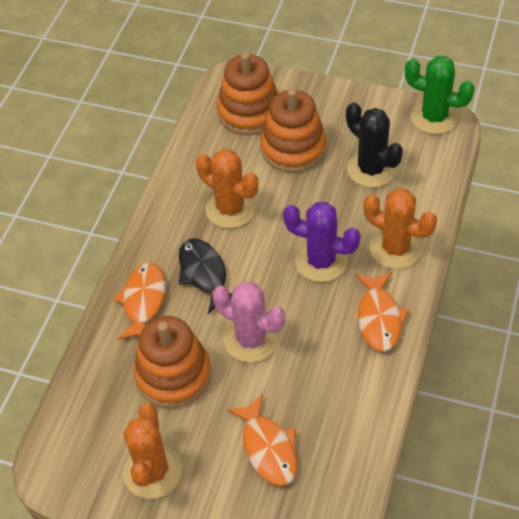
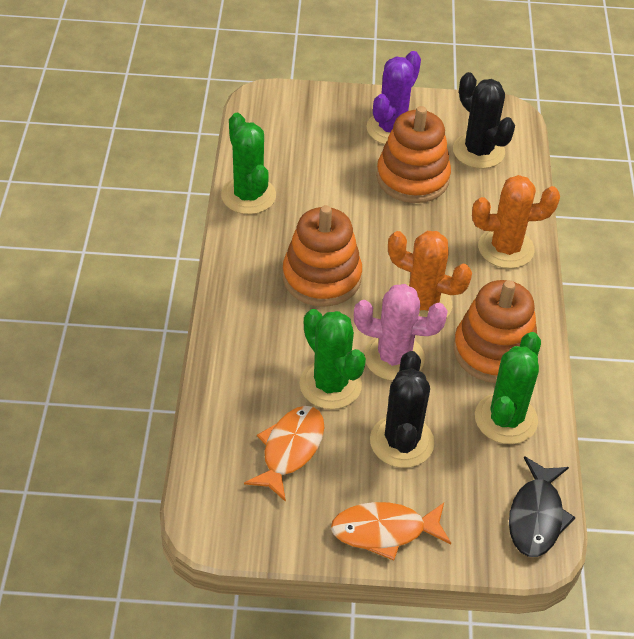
black cactus: [346,102,403,188] = 1 -> [370,351,434,468] [453,72,515,169] = 2
green cactus: [405,56,475,134] = 1 -> [221,113,276,214] [300,309,366,409] [475,332,541,444] = 3
orange cactus: [123,403,182,499] [196,149,258,229] [363,188,437,269] = 3 -> [388,231,472,318] [472,175,560,269] = 2
orange fish: [114,263,166,340] [227,394,297,486] [355,272,409,352] = 3 -> [244,406,324,502] [331,502,451,561] = 2

